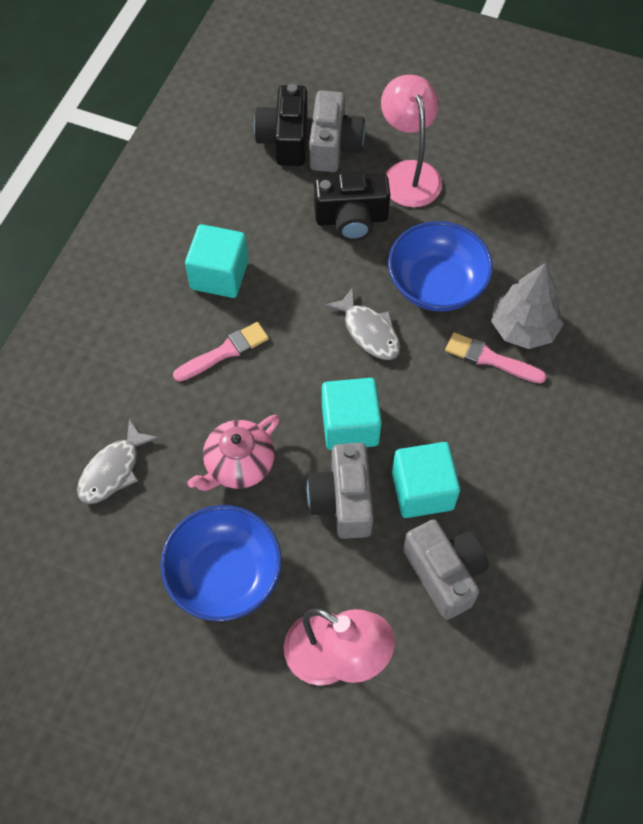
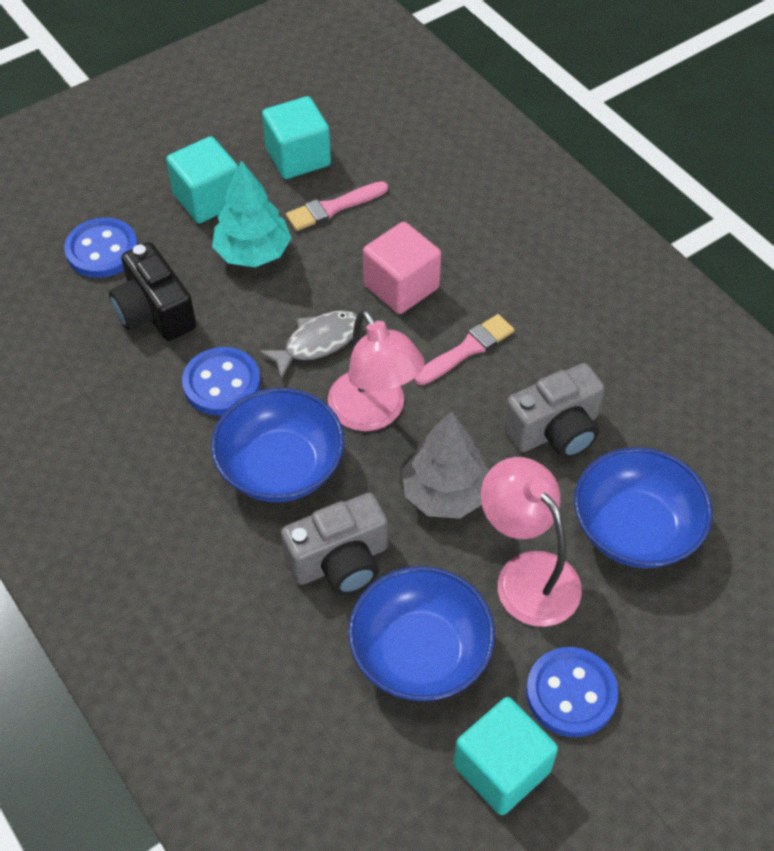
black camera: [254,84,308,166] [314,171,390,241] = 2 -> [109,242,196,341] = 1
blue bowl: [160,505,282,621] [388,221,493,311] = 2 -> [211,388,344,502] [348,566,495,702] [574,447,713,568] = 3
blue button: none = 0 -> [64,218,138,278] [182,347,261,416] [526,647,618,737] = 3
grey camera: [306,443,374,539] [309,91,365,172] [403,519,489,620] = 3 -> [281,493,388,595] [504,363,605,458] = 2
grey fish: [77,419,159,504] [325,287,400,360] = 2 -> [259,310,357,380] = 1
pink cube: none = 0 -> [363,222,441,314] = 1
pink teapot: [187,415,280,491] = 1 -> none = 0
turquoise tree: none = 0 -> [212,160,291,267] = 1

